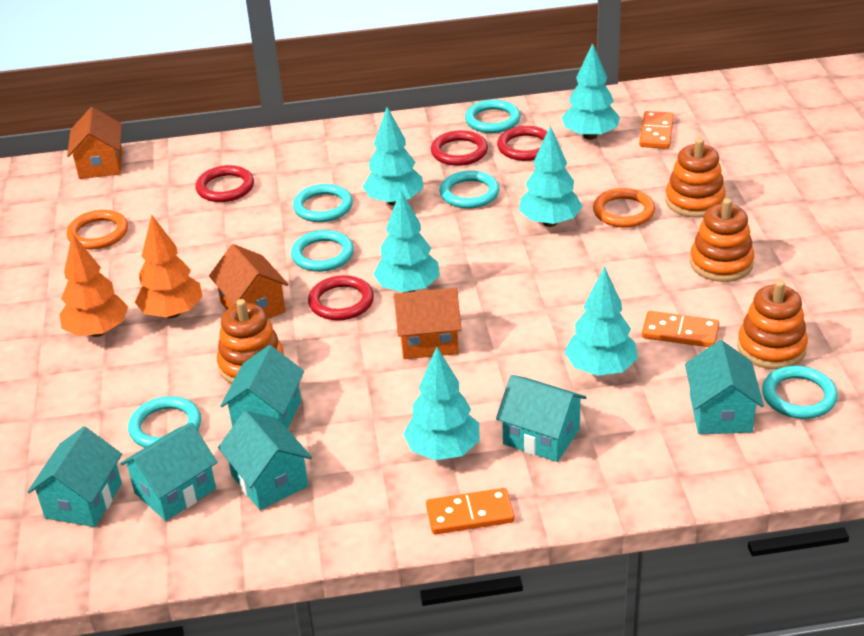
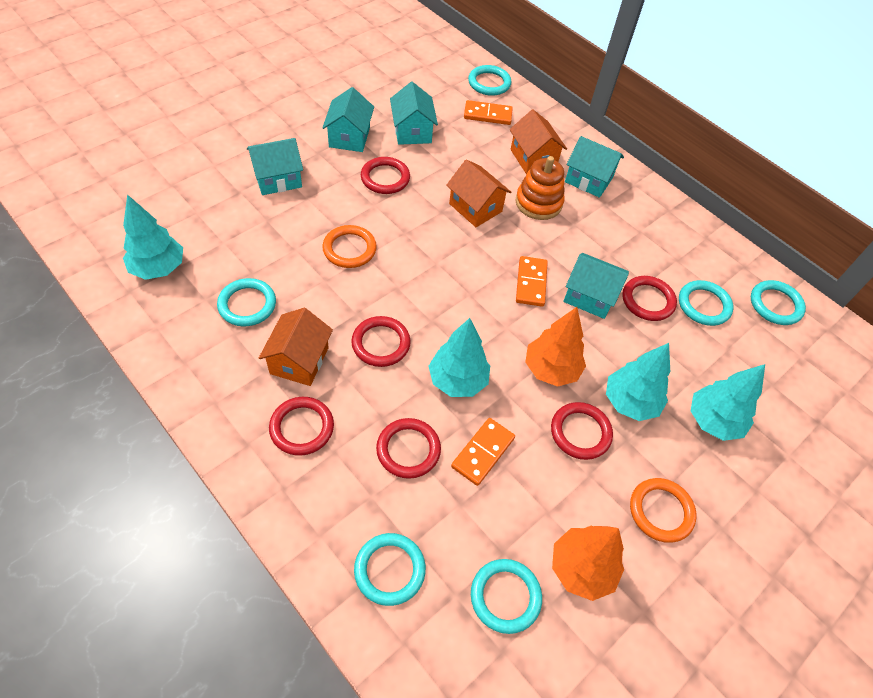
orange stacking toy: [217,299,284,384] [665,138,726,218] [690,198,754,282] [737,280,808,369] = 4 -> [516,156,565,220] = 1
red ring: [195,165,254,202] [308,275,374,320] [431,130,488,166] [497,126,547,161] = 4 -> [269,397,334,456] [351,316,411,367] [361,157,410,194] [376,418,441,479] [551,402,613,460] [622,276,677,321] = 6
turquoise house: [27,426,122,527] [120,422,217,521] [218,410,312,510] [220,345,304,429] [496,375,587,462] [685,340,764,434] = 6 -> [247,138,303,195] [322,87,374,152] [390,82,438,145] [563,253,629,319] [565,136,624,198] = 5
turquoise tree: [362,107,423,206] [373,190,440,293] [403,347,480,460] [519,125,583,227] [561,43,620,140] [564,266,638,376] = 6 -> [123,194,183,280] [429,318,490,397] [606,343,670,421] [691,364,765,441] = 4

